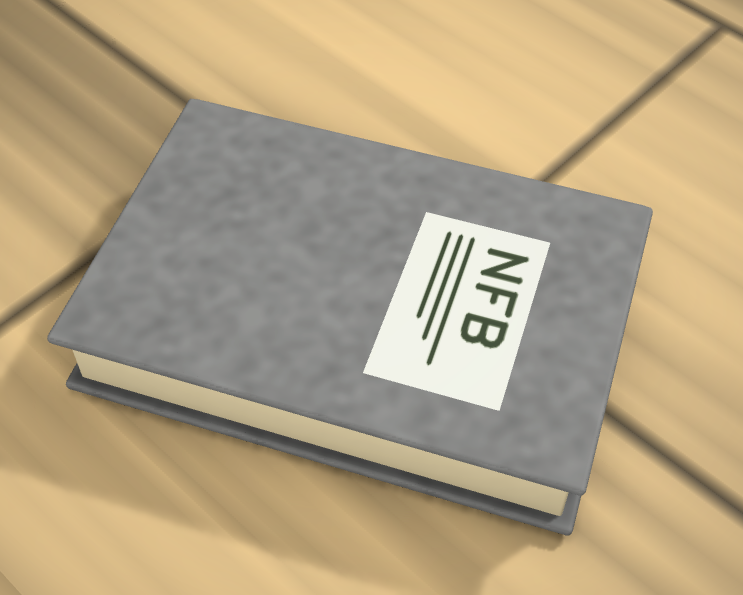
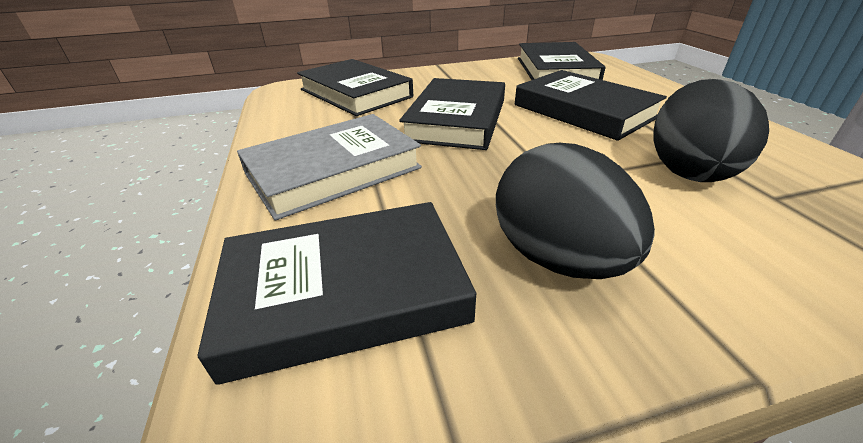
black book: none = 0 -> [197,202,476,385] [297,59,413,116] [399,78,505,150] [515,70,667,141] [518,42,605,80] = 5
black egg: none = 0 -> [496,143,655,279] [653,79,769,182] = 2

